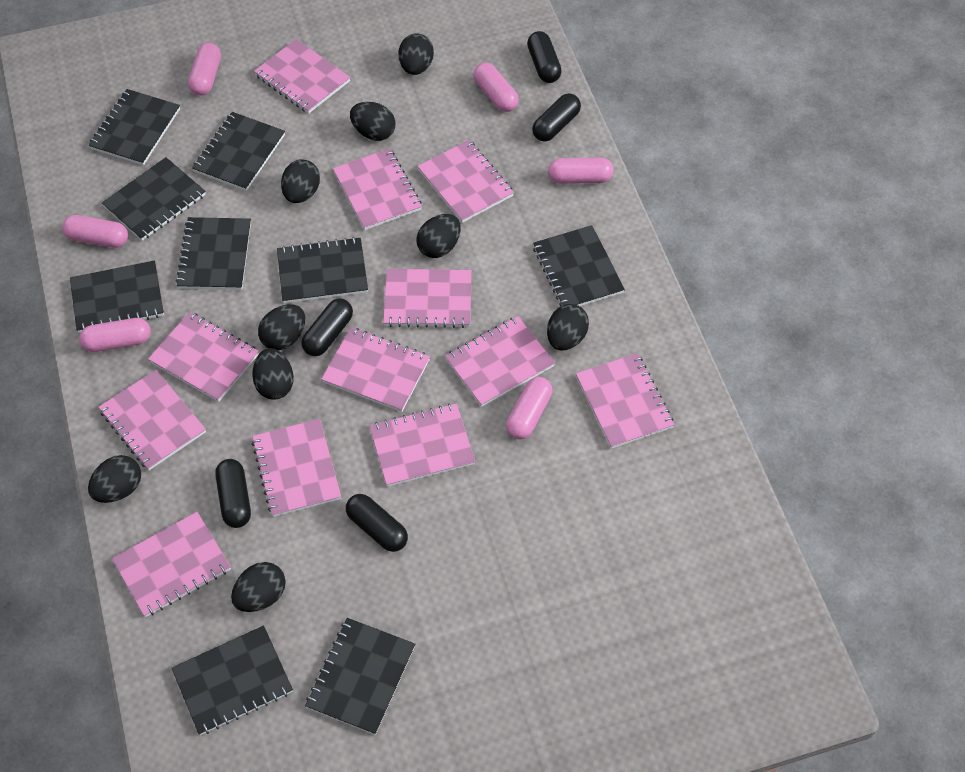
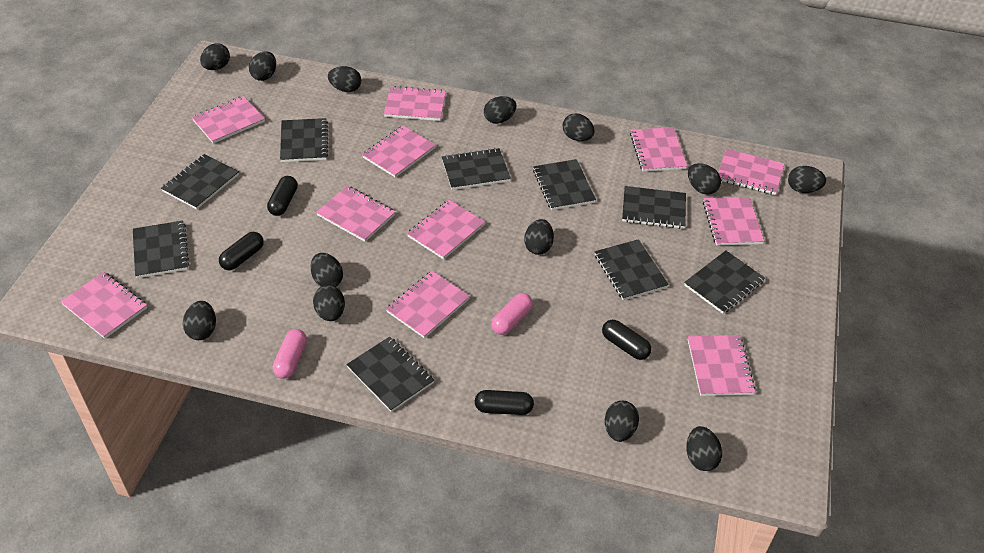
black capsule: [215,459,251,528] [301,299,353,356] [346,494,408,552] [527,31,562,83] [532,93,581,142] = 5 -> [219,232,264,270] [267,176,298,216] [475,390,534,415] [602,320,652,360] = 4
black egg: [88,455,141,503] [231,562,286,612] [252,348,294,399] [258,304,305,350] [281,159,320,203] [350,102,395,141] [398,33,434,75] [416,214,461,258] [547,304,589,350] = 9 -> [183,301,216,340] [200,43,230,70] [249,51,276,81] [311,253,343,287] [313,285,345,321] [328,66,361,92] [484,96,516,124] [524,219,554,255] [563,113,595,141] [605,401,639,442] [686,426,722,471] [688,163,721,195] [788,166,826,193] = 13
pink capsule: [62,215,128,248] [79,318,151,352] [188,43,221,96] [473,63,519,112] [506,377,552,440] [548,157,614,184] = 6 -> [273,329,307,379] [491,293,533,335] = 2
pink notebook: [98,370,206,470] [112,512,231,617] [148,312,259,402] [252,419,341,517] [254,39,351,114] [321,327,430,412] [333,148,422,230] [369,404,476,487] [383,269,472,328] [417,140,514,223] [445,316,555,407] [576,353,674,449] = 12 -> [61,272,147,339] [192,96,265,143] [316,186,396,242] [362,126,436,178] [384,86,446,121] [386,271,470,338] [407,200,485,259] [630,127,687,172] [688,335,756,396] [703,197,764,245] [718,149,785,195] = 11

